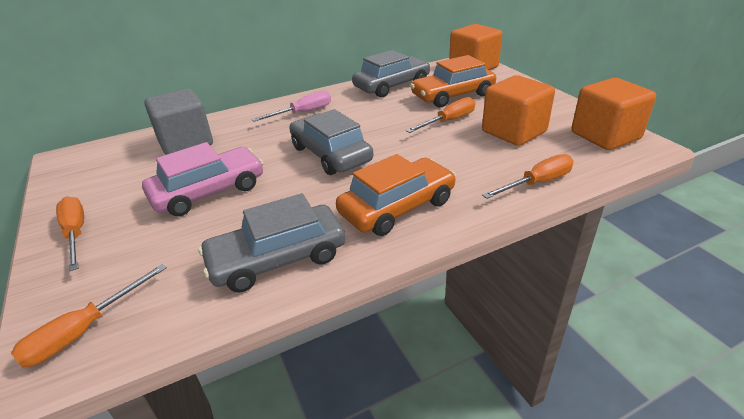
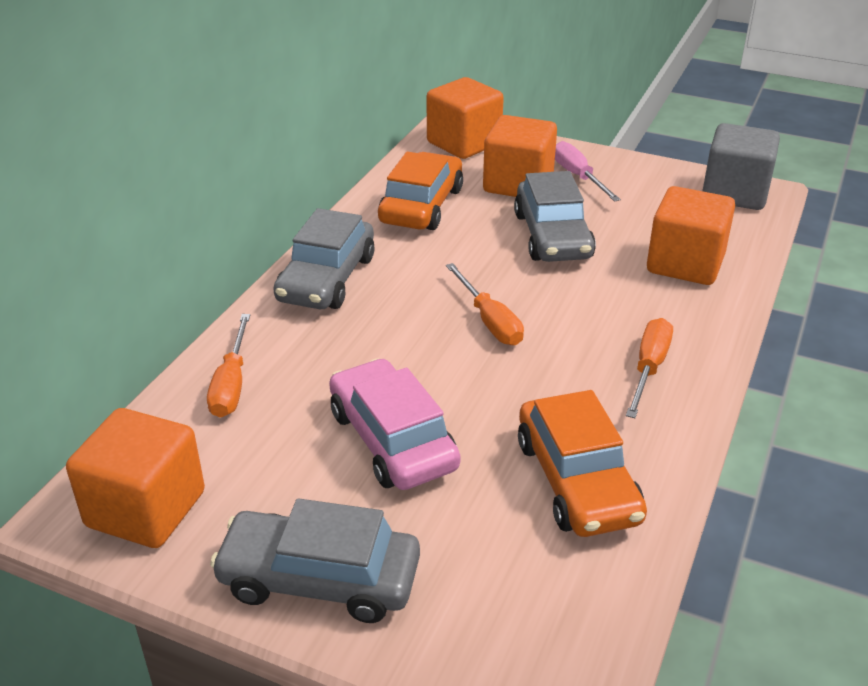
orange cube: [449,24,502,70] [482,75,555,146] [571,78,656,150] = 3 -> [66,408,205,548] [427,77,504,159] [483,115,557,197] [647,186,735,285] = 4
orange screwdriver: [11,264,167,368] [56,197,84,271] [406,97,475,133] [482,154,574,199] = 4 -> [207,314,250,418] [446,263,524,345] [626,318,673,418] = 3

